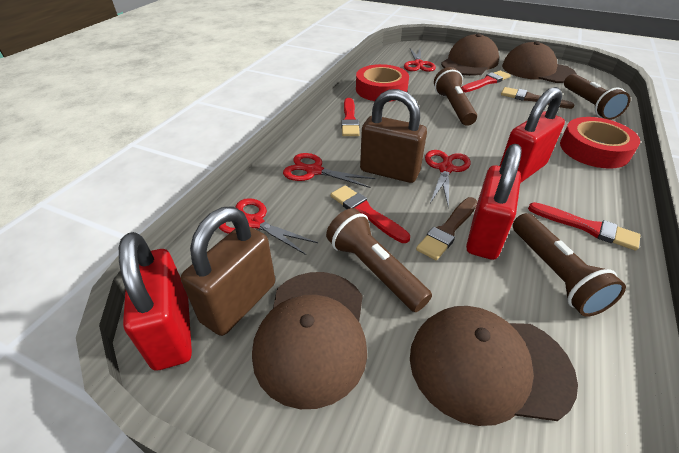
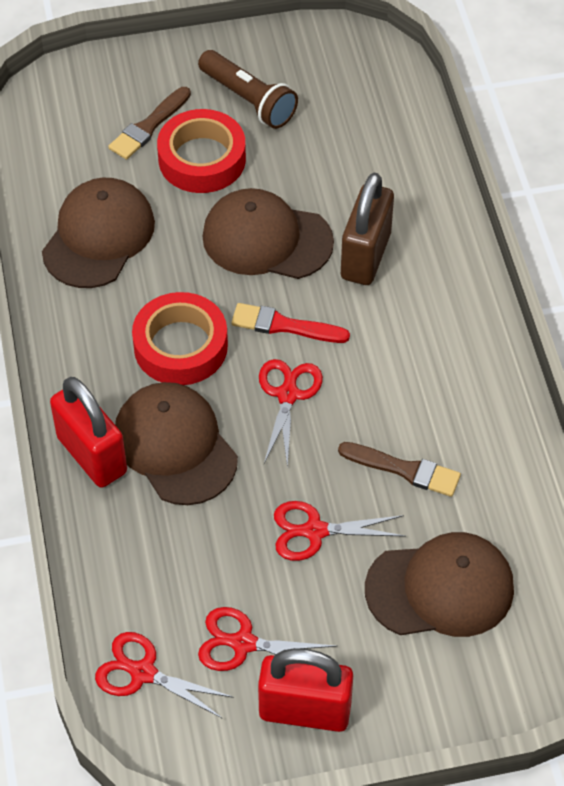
brown flashlight: [326,208,432,312] [434,67,477,126] [513,213,626,317] [564,74,631,120] = 4 -> [198,50,298,129] = 1
brown padlock: [181,206,275,336] [360,89,427,183] = 2 -> [341,173,394,285] = 1
red brush: [330,185,410,243] [341,98,360,136] [461,70,511,92] [528,202,640,251] = 4 -> [231,303,350,343] = 1
red padlock: [119,232,192,370] [466,144,521,260] [500,87,565,183] = 3 -> [50,377,127,488] [258,648,353,732] = 2

